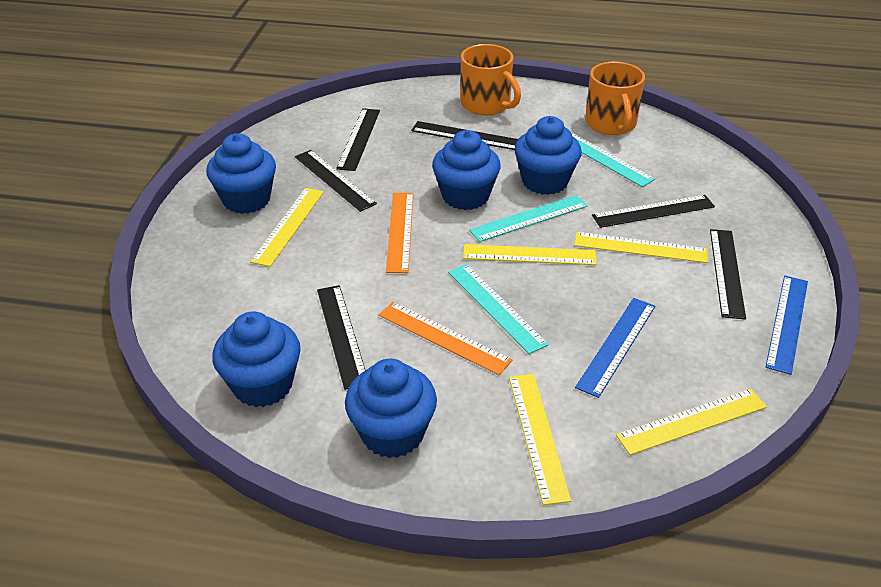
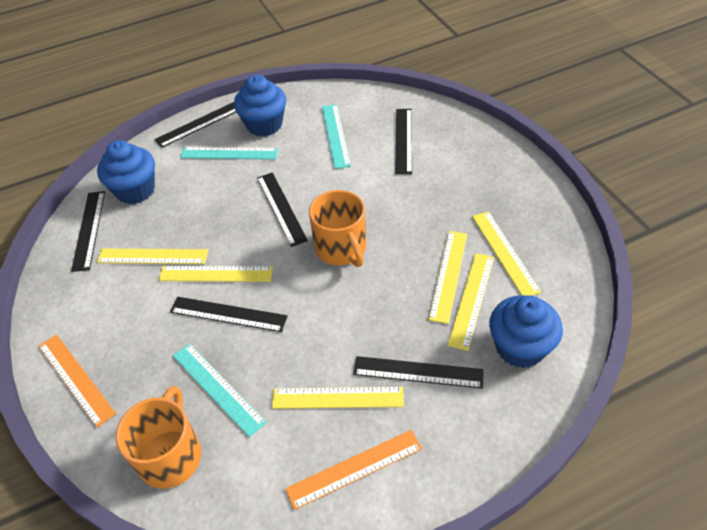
blue cupcake: [206,133,276,214] [212,311,301,407] [345,358,437,458] [432,130,501,210] [514,116,582,195] = 5 -> [97,140,155,204] [234,75,286,137] [489,295,563,368] = 3
blue ruler: [575,298,655,398] [765,276,808,375] = 2 -> none = 0
yellow ruler: [250,188,324,267] [463,244,597,265] [509,374,571,505] [574,232,708,263] [616,389,767,455] = 5 -> [97,248,208,264] [159,266,273,282] [272,387,404,409] [429,231,467,324] [448,253,494,351] [472,211,541,296] = 6

